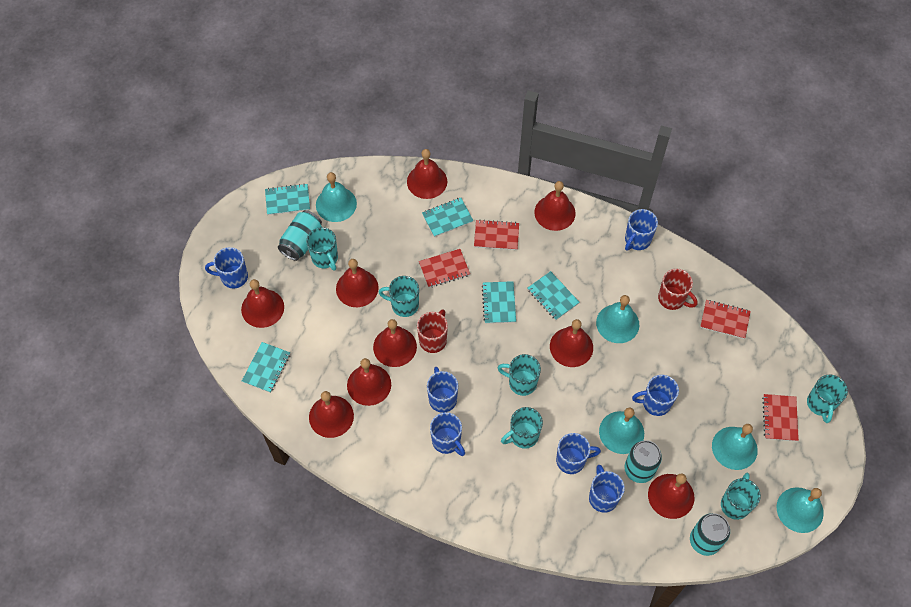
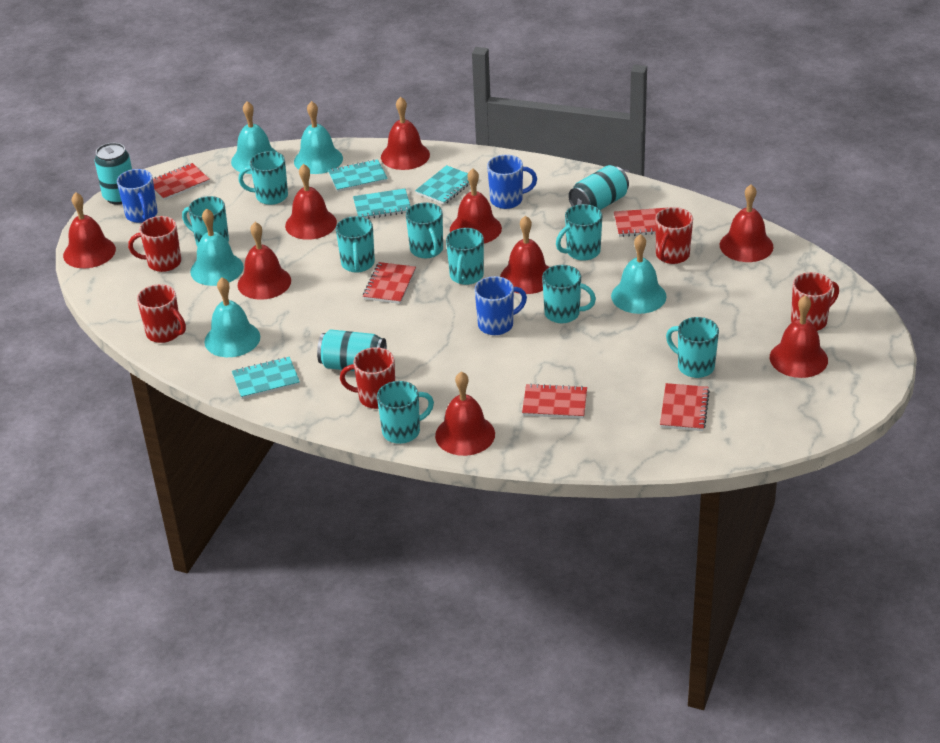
blue mug: [205,247,248,289] [427,367,458,413] [430,412,465,456] [556,433,601,474] [589,465,625,513] [625,209,658,251] [632,375,679,416] = 7 -> [117,169,158,223] [475,276,527,335] [487,155,537,209] = 3
red mug: [417,309,448,353] [658,269,698,310] = 2 -> [128,216,181,272] [137,284,186,343] [340,347,395,409] [655,207,693,264] [791,272,839,331] = 5
red notebook: [419,249,470,288] [474,220,519,250] [700,300,751,339] [762,394,799,441] = 4 -> [153,163,210,200] [363,262,416,304] [522,383,587,419] [614,208,665,237] [660,383,710,431] = 5
turquoise mug: [306,227,338,271] [379,276,419,317] [498,354,541,396] [501,407,543,449] [721,473,761,520] [807,375,848,423] = 6 -> [182,196,229,247] [238,151,288,205] [336,216,375,272] [377,381,434,444] [406,202,443,258] [446,228,484,285] [542,265,596,323] [556,204,602,261] [666,317,719,378] = 9
turquoise notebook: [242,342,290,393] [265,183,310,215] [422,198,473,237] [482,281,516,324] [528,271,580,320] = 5 -> [232,357,300,399] [328,159,388,192] [353,189,411,219] [415,165,470,205] = 4

